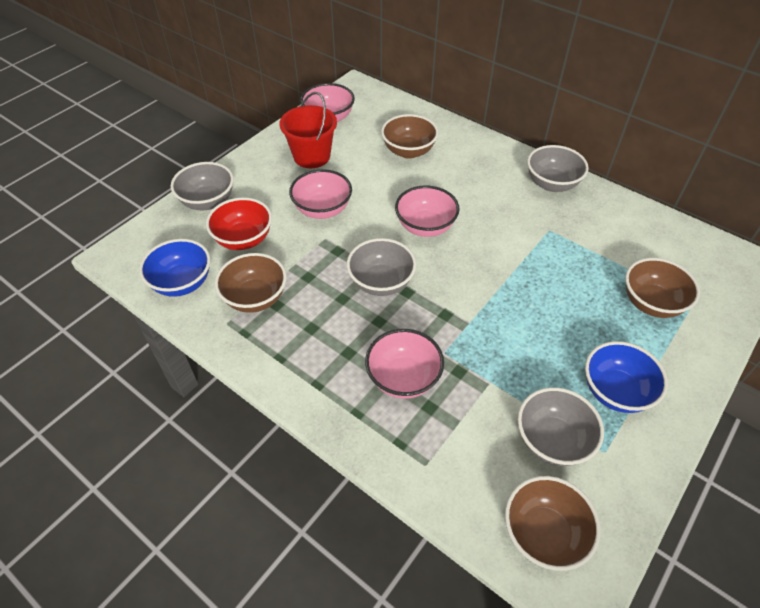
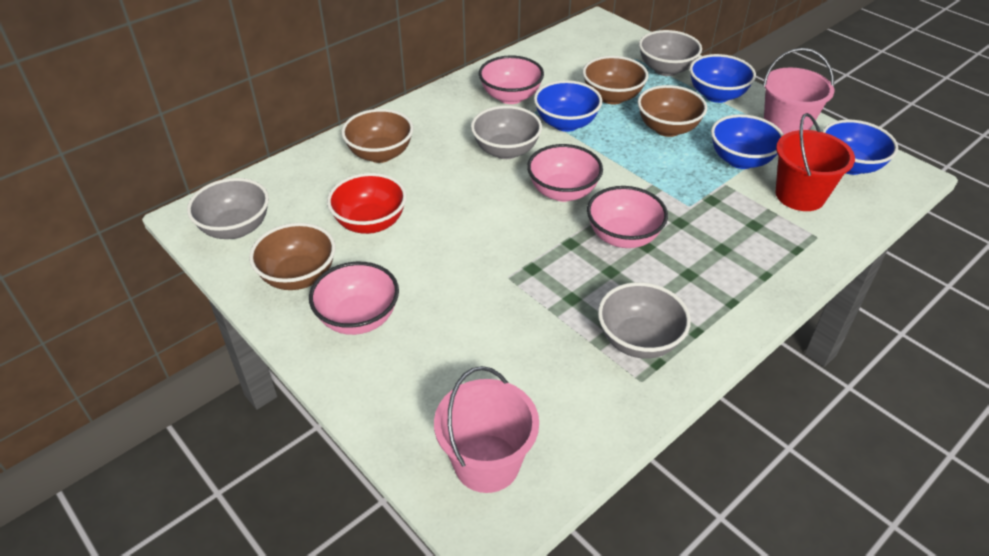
blue bowl: [139,239,211,297] [585,341,668,413] = 2 -> [534,80,602,132] [689,54,756,103] [711,114,784,169] [822,120,898,175] = 4
pink bucket: none = 0 -> [434,366,539,493] [763,48,834,135] = 2

